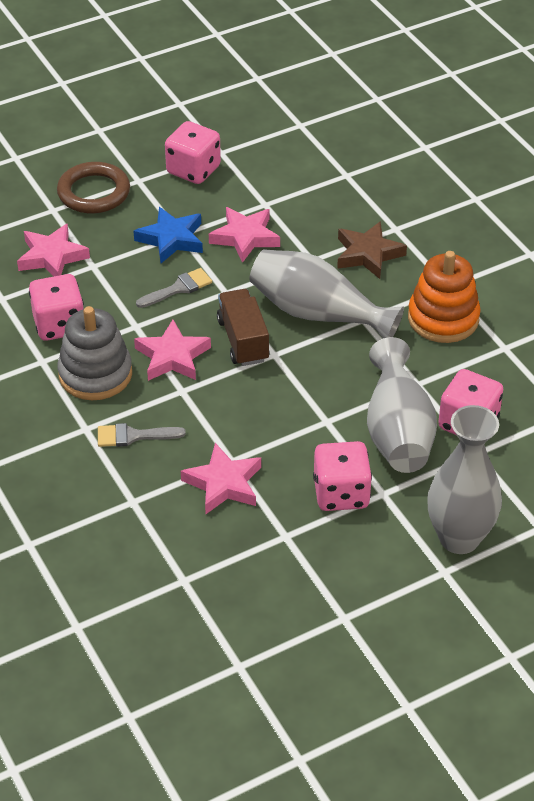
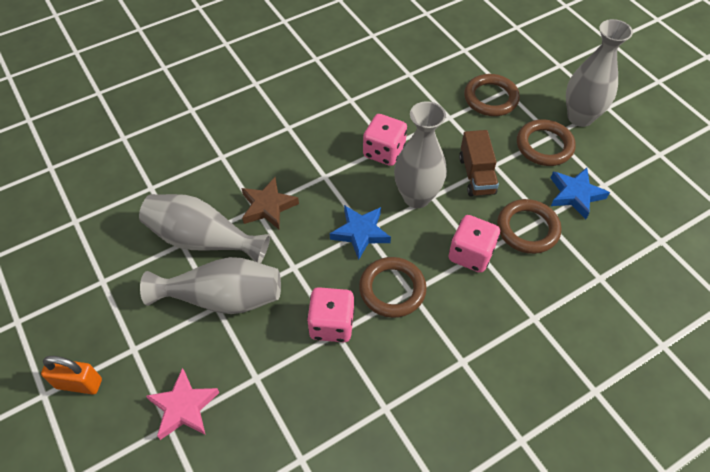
blue star: [134,207,203,263] = 1 -> [330,205,391,260] [551,168,610,219] = 2
brown ring: [57,162,130,214] = 1 -> [359,257,427,318] [464,74,520,116] [497,199,561,254] [517,119,576,166] = 4
grey brush: [98,423,186,447] [136,268,212,308] = 2 -> none = 0
grey stacking toy: [57,306,132,400] = 1 -> none = 0
grey vase: [249,249,404,338] [367,337,437,473] [427,405,502,554] = 3 -> [139,194,270,263] [140,257,281,314] [394,101,447,208] [566,19,633,127] = 4
orange padlock: none = 0 -> [41,356,102,395] = 1
orange stacking toy: [408,251,481,343] = 1 -> none = 0
pink dice: [29,274,84,341] [165,121,221,184] [313,441,372,511] [438,369,503,435] = 4 -> [307,287,355,342] [363,114,407,166] [449,215,500,273] = 3
pink star: [17,224,90,276] [134,320,211,381] [181,443,261,514] [209,207,280,263] = 4 -> [146,368,219,440] = 1

